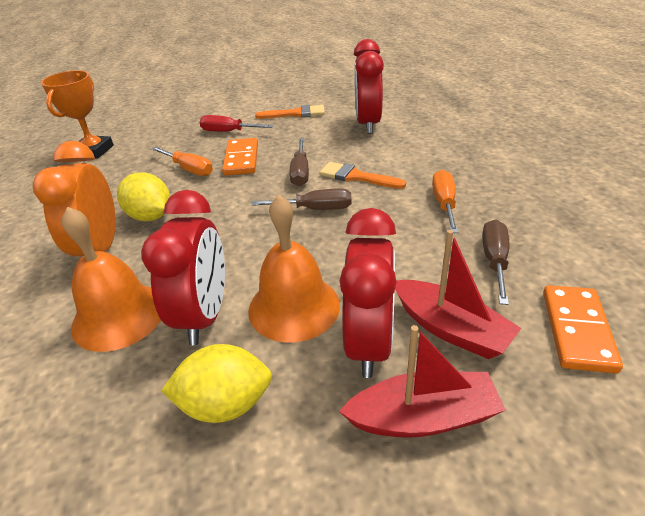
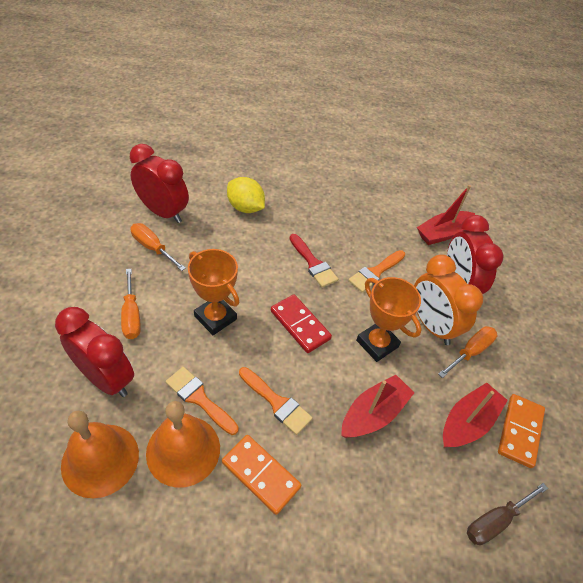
brown screwdriver: [251,188,352,210] [289,138,309,186] [482,219,509,305] = 3 -> [467,483,548,545] = 1
orange brush: [255,105,325,119] [319,162,406,189] = 2 -> [166,367,239,435] [239,367,312,435] [348,250,405,292] = 3
orange screwdriver: [152,147,213,176] [432,169,459,233] = 2 -> [121,269,141,339] [131,223,186,271] [438,326,497,378] = 3
orange trophy: [41,70,114,159] = 1 -> [188,249,239,335] [356,277,422,362] = 2
red boat: [339,325,506,438] [395,230,521,359] = 2 -> [341,375,414,438] [417,185,475,245] [443,383,508,447] = 3
red brush: none = 0 -> [289,234,338,287] = 1
red domino: none = 0 -> [271,294,332,353] = 1
red screwdriver: [199,115,273,132] = 1 -> none = 0
yellow lemon: [117,172,170,221] [161,344,272,423] = 2 -> [227,177,265,213] = 1

